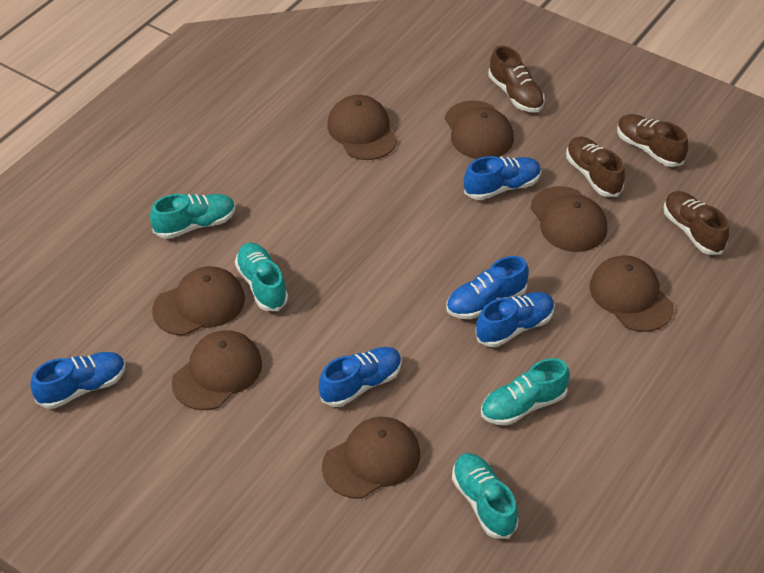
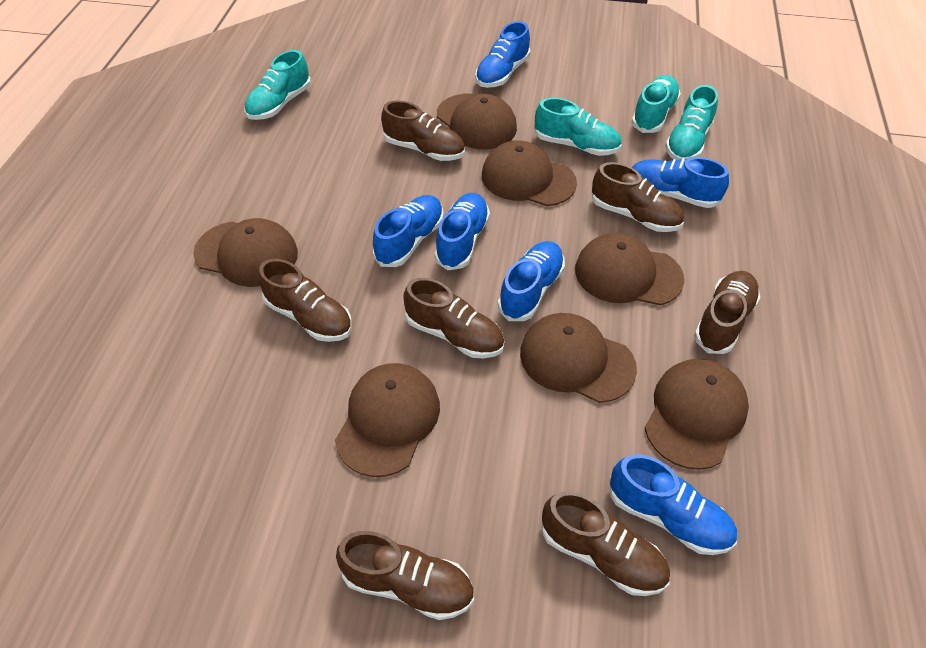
blue shoe: [31,352,126,409] [319,347,402,407] [446,256,529,319] [464,156,541,200] [475,292,555,347] = 5 -> [373,195,444,267] [434,193,490,270] [475,21,530,88] [498,241,565,321] [609,454,737,555] [632,157,729,208] = 6
brown shoe: [489,46,545,113] [566,137,625,197] [617,114,688,167] [664,191,729,255] = 4 -> [258,259,352,342] [336,531,474,620] [381,101,465,161] [403,278,504,358] [542,491,670,596] [592,162,684,232] [694,271,760,354] = 7

